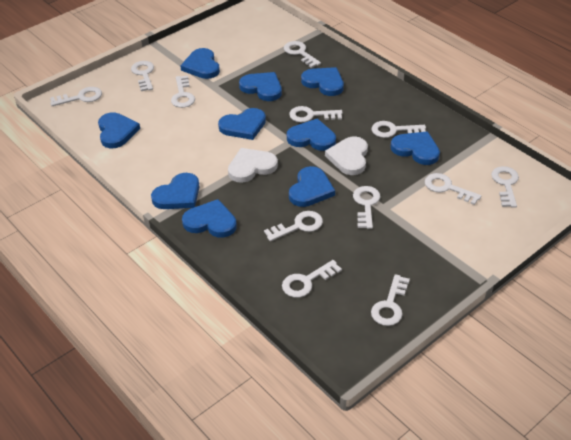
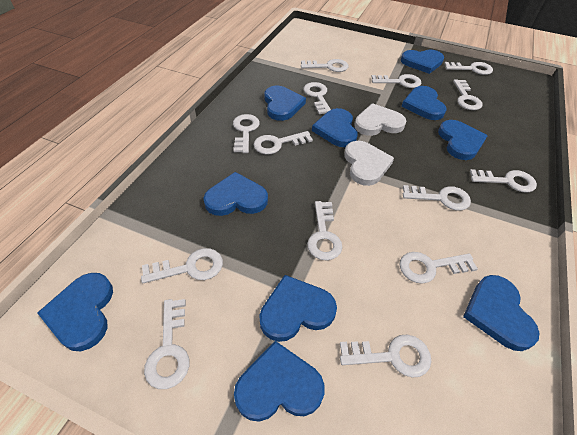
white key: [50,87,102,106] [131,61,154,91] [171,76,195,108] [264,211,323,241] [282,260,342,298] [284,41,321,68] [289,106,343,122] [353,186,380,229] [371,274,410,326] [372,121,426,138] [425,173,481,205] [491,166,519,207] = 12 -> [141,248,223,283] [144,299,189,389] [233,114,260,153] [254,131,313,154] [301,59,348,72] [303,82,331,114] [307,201,342,261] [340,335,431,378] [371,74,421,88] [399,252,478,284] [403,185,471,211] [444,62,493,75] [453,79,483,110] [470,169,537,192] = 14

